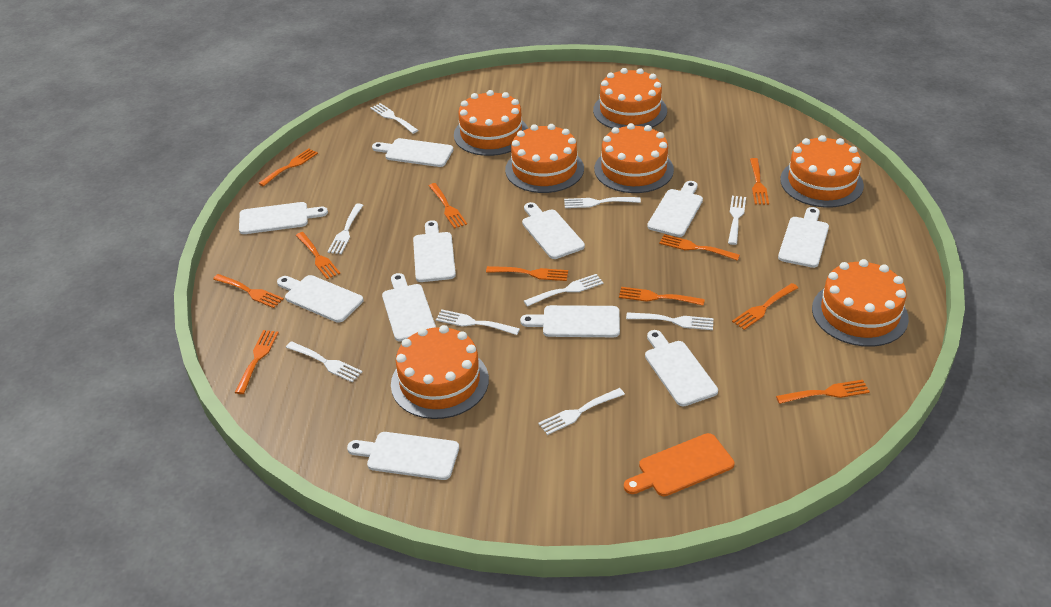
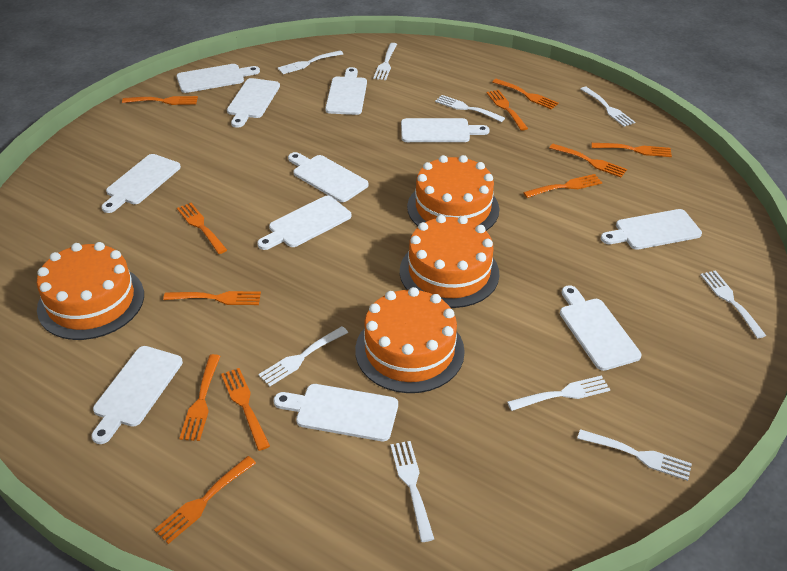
orange cake: [391,325,489,419] [454,90,528,156] [505,124,584,193] [593,68,667,129] [594,123,674,193] [780,135,864,208] [812,259,909,347] = 7 -> [37,242,144,340] [355,287,465,393] [400,215,499,308] [407,155,499,231] = 4
orange cutting board: [624,433,735,496] = 1 -> none = 0

